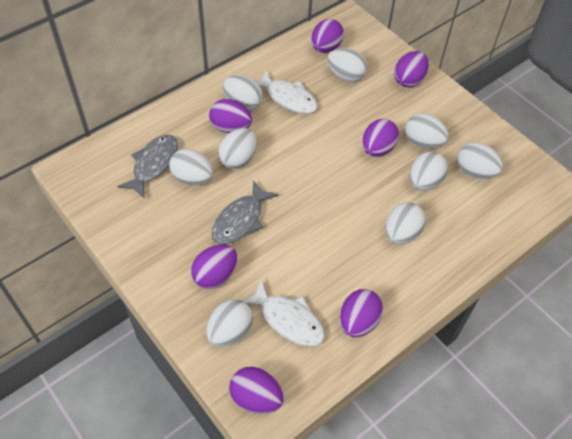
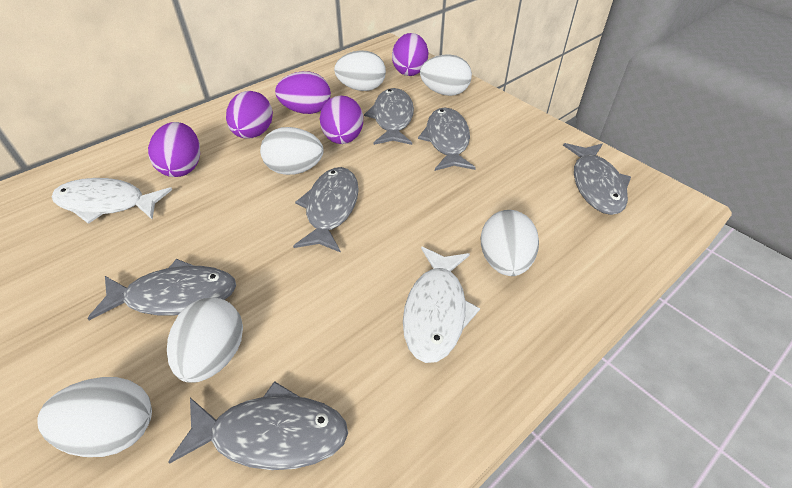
grey fish: [117,135,178,198] [212,180,279,244] = 2 -> [87,259,236,320] [168,381,348,470] [293,167,359,253] [364,88,414,145] [418,107,476,171] [563,143,631,215] = 6
purple egg: [191,244,237,289] [209,99,252,133] [229,367,284,414] [311,19,344,53] [340,289,383,337] [362,119,399,157] [394,51,429,87] = 7 -> [148,122,200,177] [226,91,273,139] [275,71,331,114] [320,96,363,144] [392,33,428,76] = 5
white egg: [169,149,213,185] [206,299,253,347] [218,128,257,169] [223,75,263,111] [327,48,367,82] [386,202,426,244] [405,113,449,148] [410,151,448,191] [457,142,503,179] = 9 -> [37,377,152,457] [167,298,243,382] [260,127,323,175] [334,50,386,91] [420,54,472,96] [480,210,539,276] = 6

